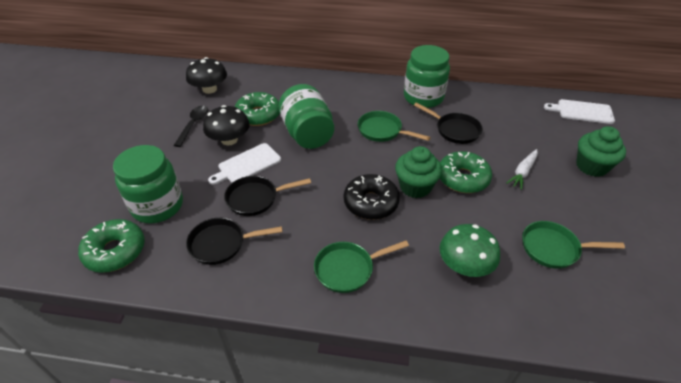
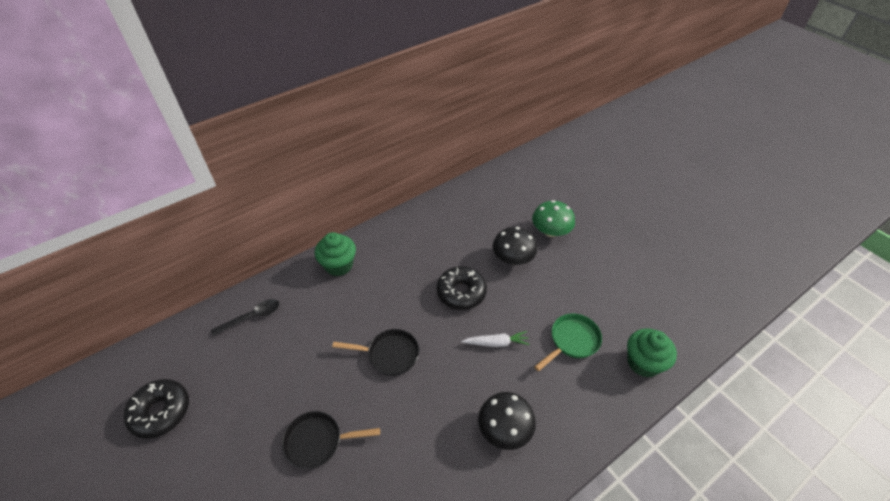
black donut: [344,174,400,220] = 1 -> [124,379,189,439] [437,266,487,310] = 2
black pan: [186,218,283,265] [224,176,311,216] [414,102,483,144] = 3 -> [282,411,380,469] [332,329,419,376] = 2
green donut: [78,219,145,273] [235,92,280,126] [440,151,492,193] = 3 -> none = 0
green jar: [113,145,183,223] [279,84,334,149] [404,45,450,108] = 3 -> none = 0
green pan: [314,241,409,293] [358,111,431,142] [522,221,625,269] = 3 -> [534,313,602,371] = 1
white cutting board: [208,143,281,185] [544,99,615,124] = 2 -> none = 0

